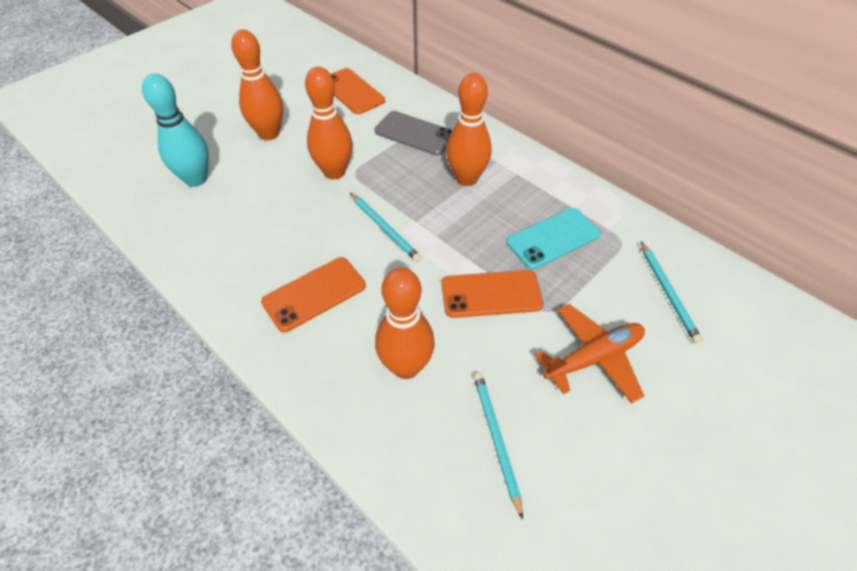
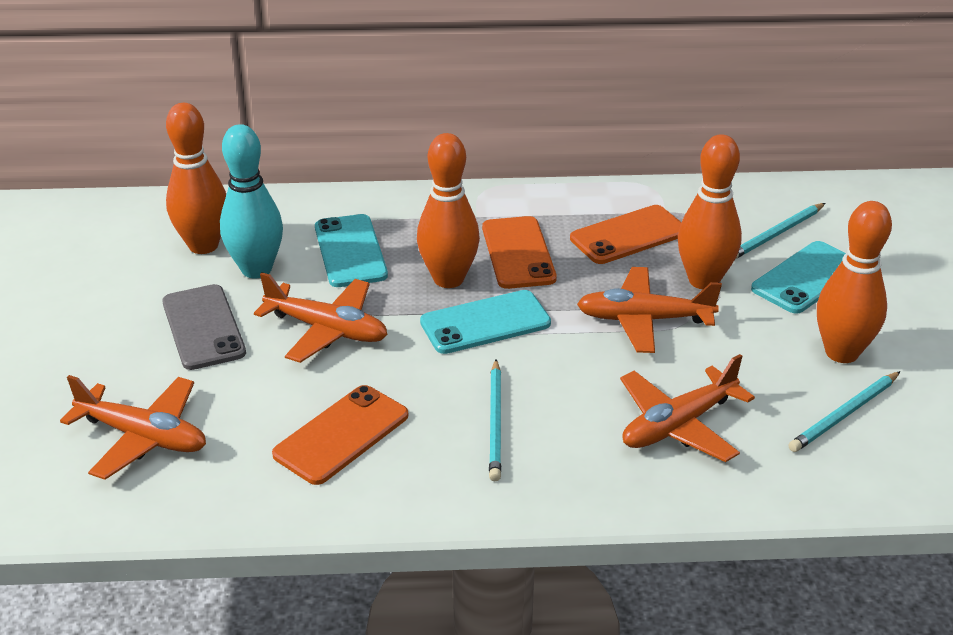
orange plane: [535,304,645,403] = 1 -> [60,375,206,480] [254,273,388,363] [577,267,722,353] [620,354,755,462] = 4
turquoise phone: [506,208,601,269] = 1 -> [315,214,388,287] [420,290,551,354] [751,241,846,314] = 3

